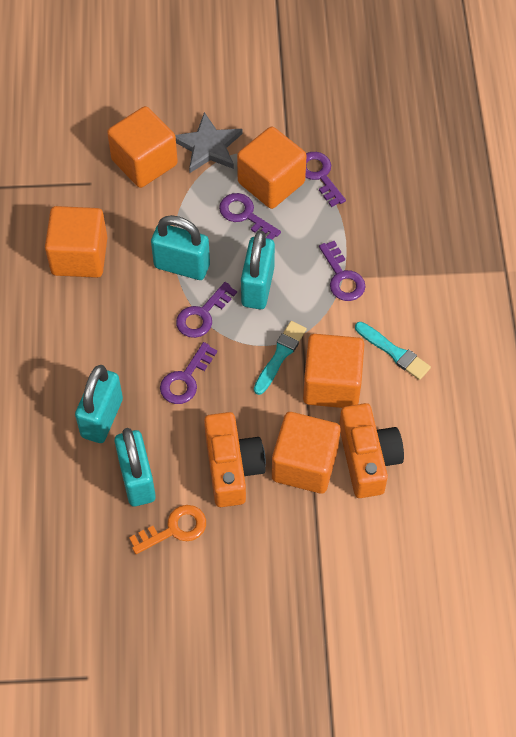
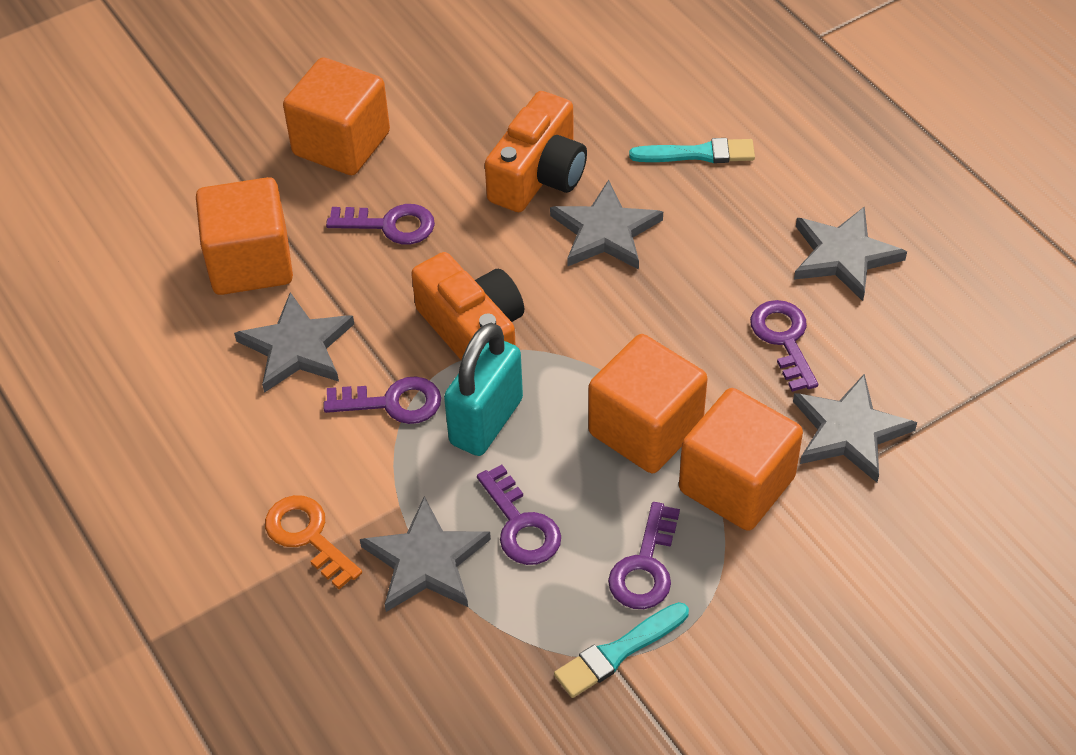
grey star: [175,112,243,173] = 1 -> [234,292,354,393] [360,496,491,612] [550,180,663,270] [793,374,917,483] [794,206,907,301] = 5
orange cube: [45,206,107,278] [107,106,178,188] [237,127,307,209] [272,412,340,494] [303,334,364,408] = 5 -> [196,177,293,295] [283,58,390,175] [588,334,707,473] [679,388,803,531] = 4
turquoise padlock: [75,365,123,443] [114,428,156,506] [151,215,210,280] [241,231,275,309] = 4 -> [444,323,523,456] = 1

